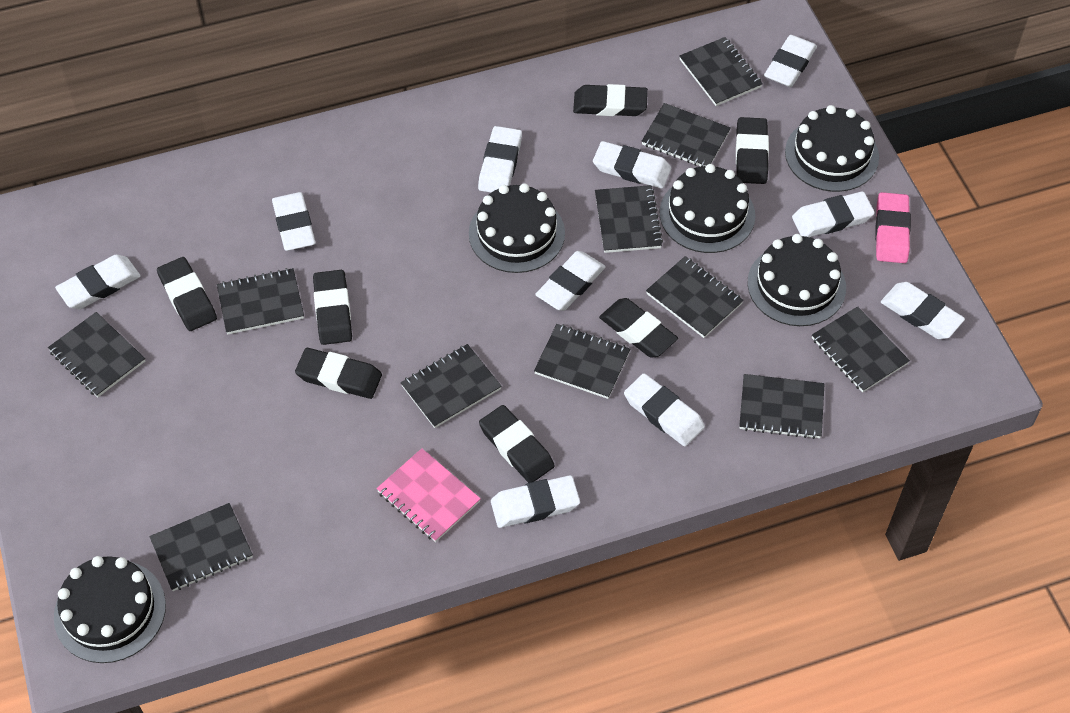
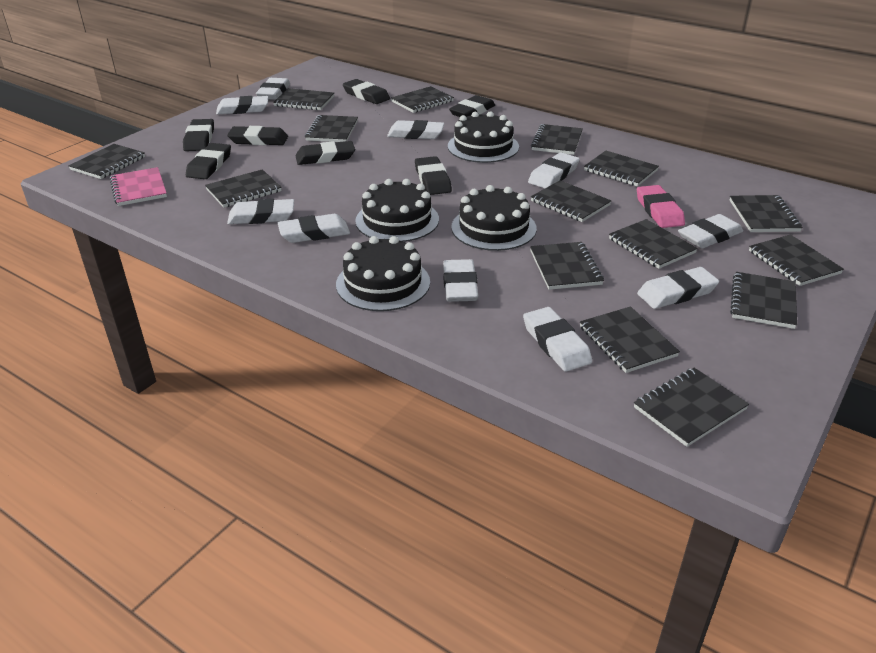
black cake: [54,556,166,663] [469,183,565,273] [660,164,755,253] [747,234,846,326] [785,105,879,192] = 5 -> [336,236,430,311] [355,179,439,242] [448,111,519,163] [451,185,537,251] = 4
black notebook: [48,312,145,397] [149,503,253,591] [217,268,304,335] [401,344,502,428] [534,324,630,399] [595,185,663,253] [642,103,731,167] [646,256,744,338] [679,37,763,106] [739,374,824,439] [812,306,910,392] = 11 -> [68,144,145,179] [205,169,282,208] [273,88,334,110] [305,115,358,142] [391,86,454,113] [530,242,604,290] [531,124,583,155] [531,180,611,222] [580,306,680,373] [584,151,659,187] [609,219,698,269] [634,368,749,447] [730,195,803,232] [730,272,797,329] [749,235,844,286] = 15

